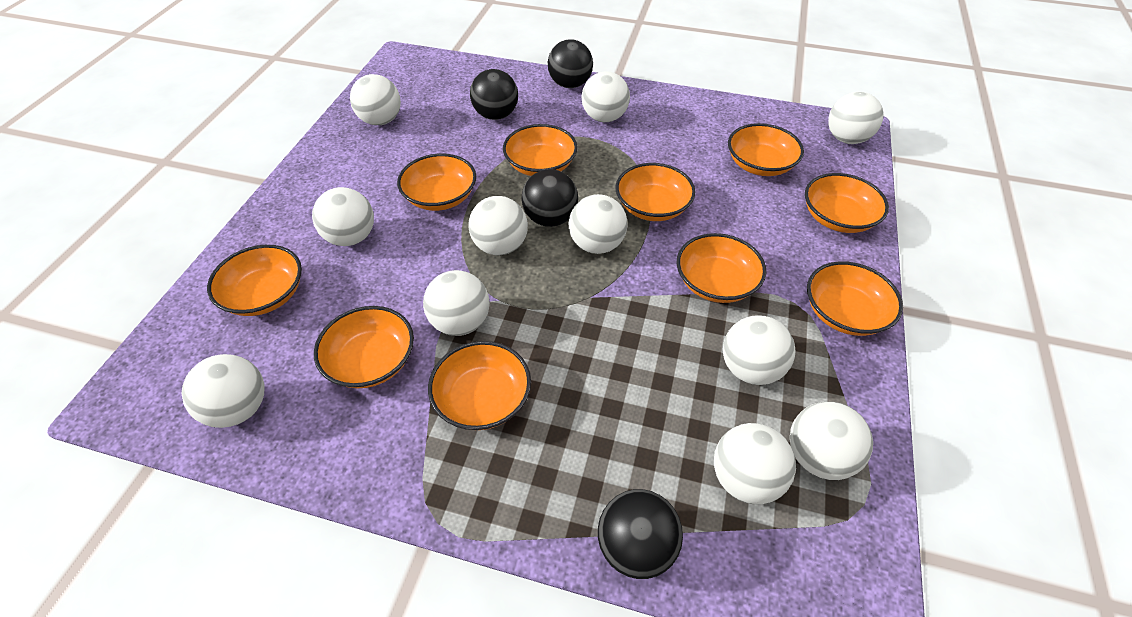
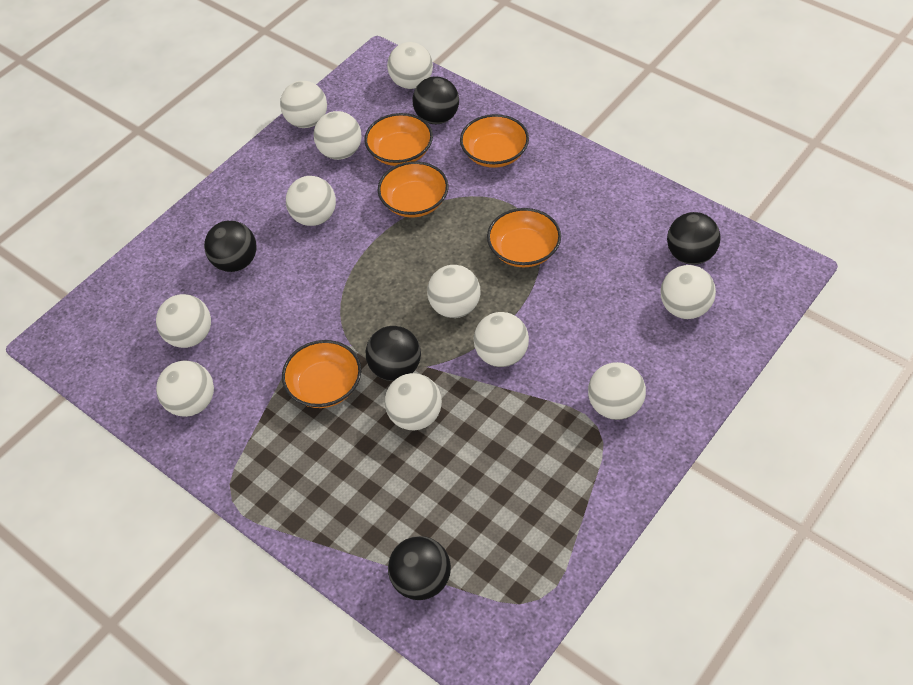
black ball: [470,69,518,120] [521,169,578,227] [548,39,593,88] [598,489,683,579] = 4 -> [204,221,257,272] [366,326,421,381] [388,536,451,600] [413,76,459,124] [667,212,721,265] = 5
orange bowl: [207,245,302,316] [314,306,414,388] [397,154,476,211] [428,341,531,430] [503,124,578,176] [615,163,696,221] [677,233,766,303] [728,123,804,176] [805,173,889,233] [807,261,903,336] = 10 -> [282,340,361,408] [364,113,433,166] [377,161,449,217] [460,114,529,168] [487,208,561,267] = 5

